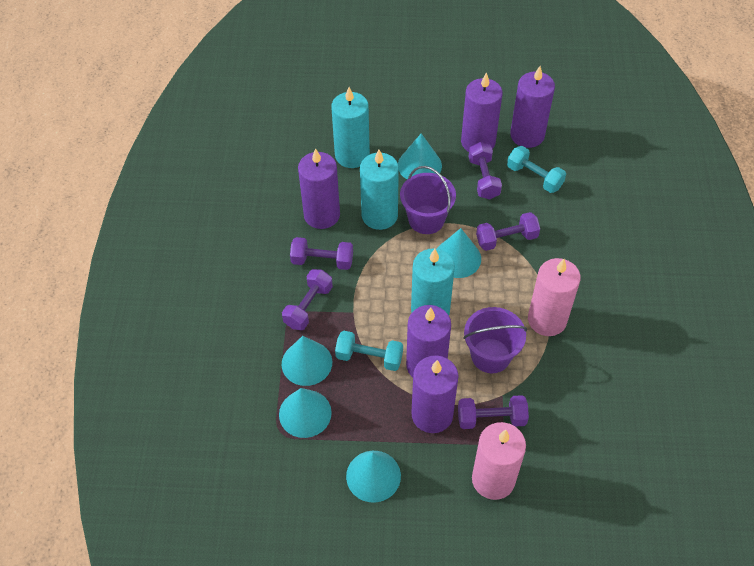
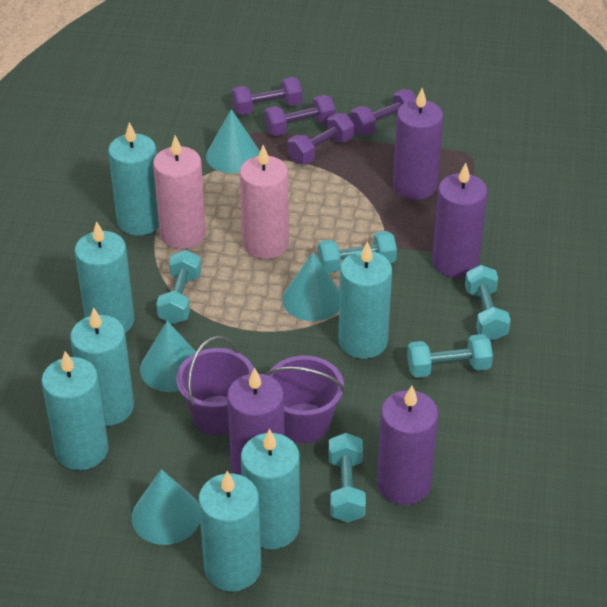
purple candle: [298,148,340,229] [406,305,451,377] [411,356,459,433] [461,72,503,152] [510,66,555,148] = 5 -> [227,367,285,475] [377,386,439,505] [393,88,443,200] [432,163,487,278] = 4
purple dumbbell: [282,269,333,330] [290,237,353,270] [458,395,529,429] [469,142,502,199] [476,212,540,251] = 5 -> [232,77,302,115] [264,95,336,136] [288,113,354,164] [350,89,417,136] = 4
turquoise candle: [331,87,370,168] [360,150,399,230] [411,248,455,315] = 3 -> [41,351,109,470] [70,307,134,426] [75,221,134,333] [108,122,159,236] [199,471,261,591] [241,429,300,549] [339,241,392,359] = 7
turquoise cone: [279,388,332,438] [282,336,332,386] [346,451,401,502] [398,133,442,179] [437,228,481,278] = 5 -> [132,469,200,545] [140,321,196,392] [206,109,260,173] [282,252,340,321] = 4
turquoise dumbbell: [335,331,403,371] [507,146,566,193] = 2 -> [156,250,201,324] [318,231,397,273] [329,433,366,523] [407,334,493,378] [465,265,511,340] = 5

